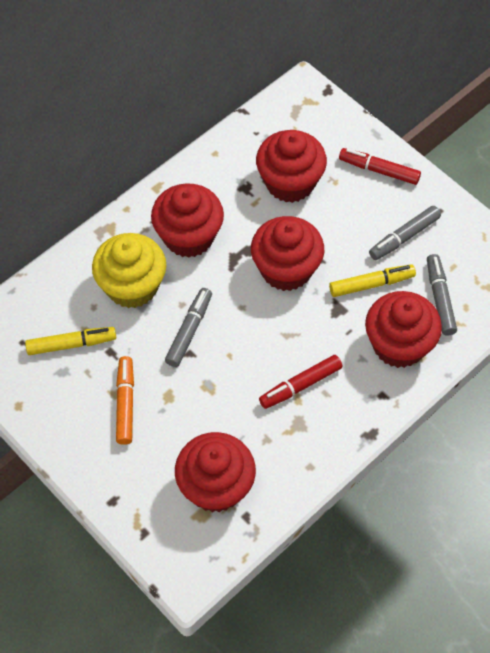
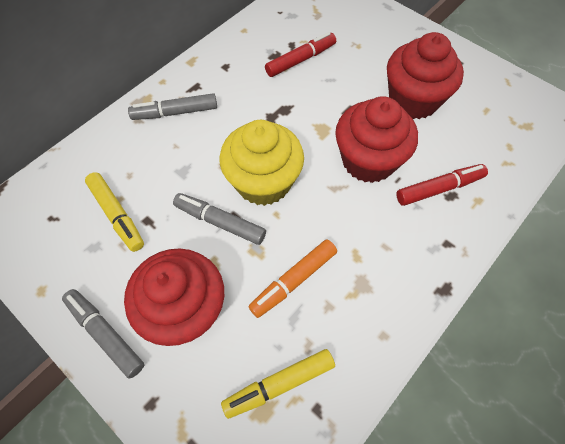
red cupcake: [151,183,224,258] [175,432,256,512] [251,216,324,291] [256,130,327,203] [365,291,442,368] = 5 -> [124,248,224,346] [335,96,418,183] [387,32,464,119] = 3

